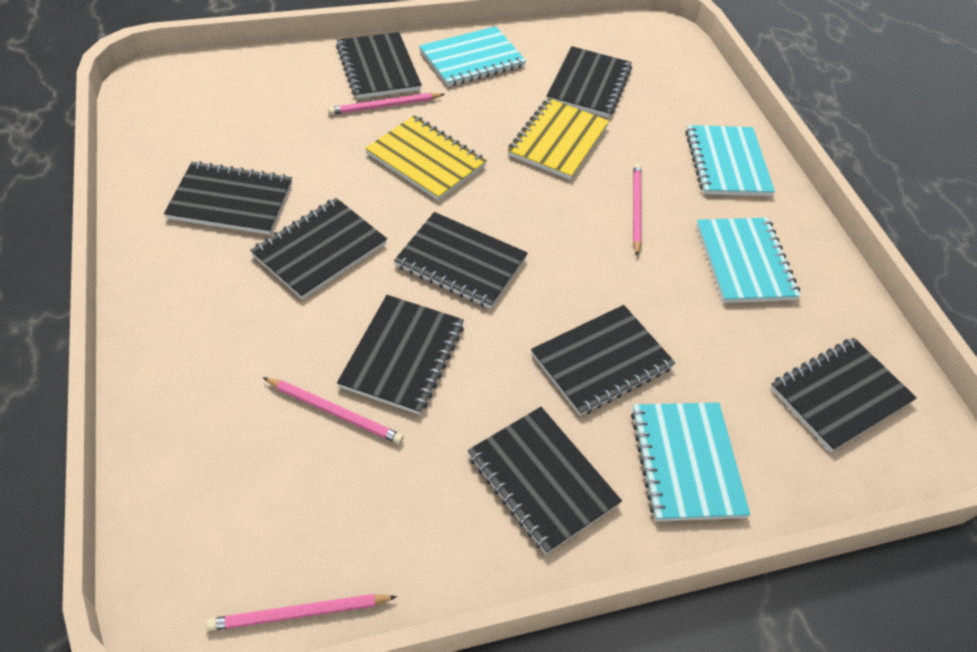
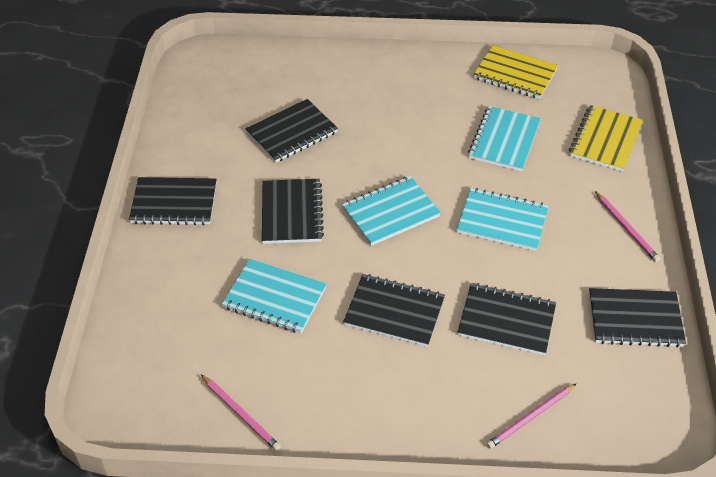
black notebook: [164,161,292,235] [250,198,387,299] [336,32,422,99] [337,295,464,415] [394,212,528,309] [468,407,622,554] [531,305,675,416] [547,46,632,118] [771,338,917,452] = 9 -> [129,177,217,225] [246,99,338,163] [262,179,324,244] [343,274,445,347] [458,283,556,355] [589,288,686,347] = 6
pink pencil: [206,594,397,631] [263,377,404,444] [328,93,445,115] [633,163,642,256] = 4 -> [201,375,281,451] [486,383,577,449] [595,191,660,262] = 3

